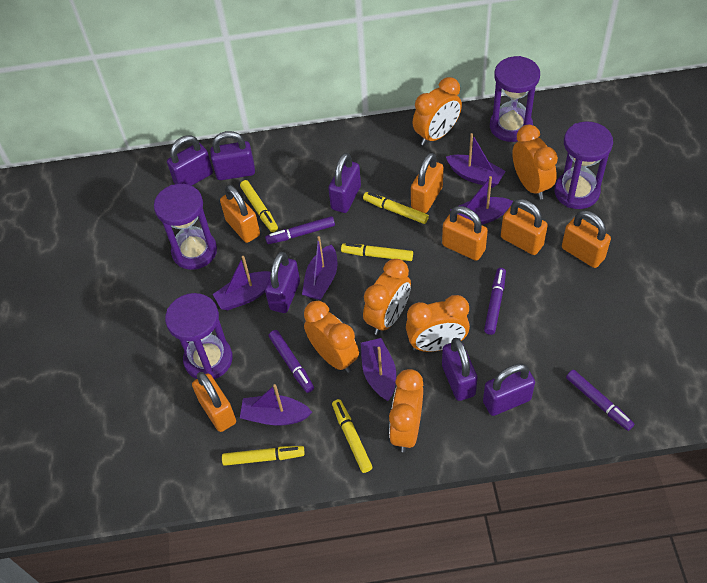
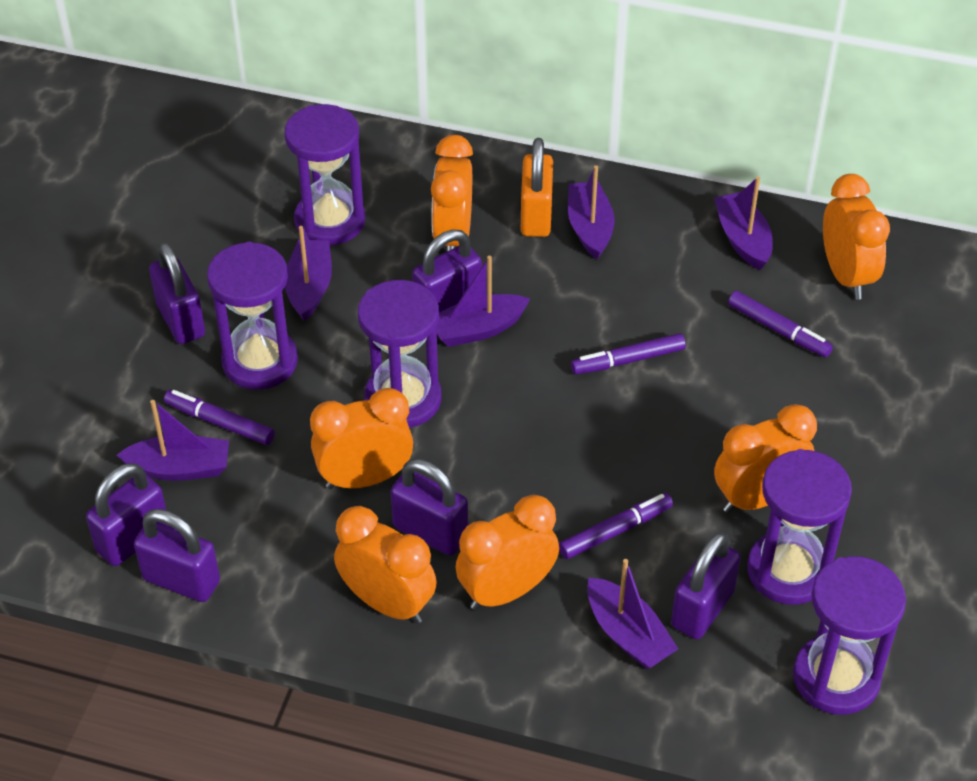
orange padlock: [192,372,236,432] [220,185,260,243] [411,153,443,213] [442,206,488,261] [501,199,548,255] [562,211,611,268] = 6 -> [521,138,553,237] = 1
purple hourglass: [154,184,217,270] [165,293,233,379] [490,56,540,142] [554,122,613,209] = 4 -> [207,242,298,390] [284,104,365,245] [358,280,441,428] [747,449,852,605] [793,556,906,715] = 5
yellow marker: [222,446,305,466] [240,180,278,232] [332,399,372,473] [341,243,413,261] [363,192,429,224] = 5 -> none = 0

